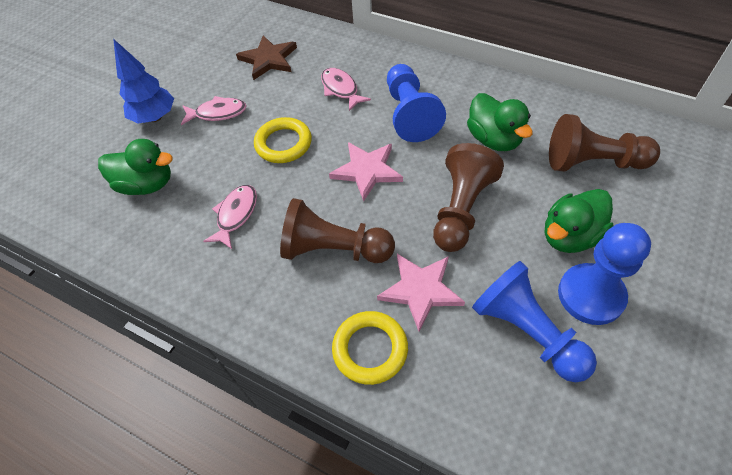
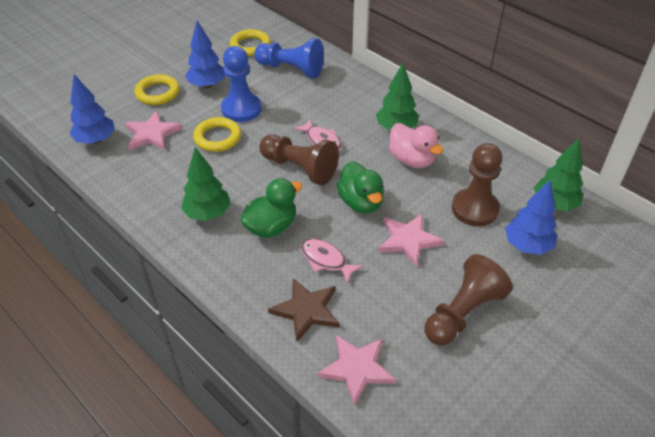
blue pawn: [387,64,446,142] [472,261,597,382] [558,223,651,325] = 3 -> [221,46,262,122] [254,38,324,78] = 2
blue tree: [113,39,174,124] = 1 -> [69,74,115,144] [185,21,225,88] [505,179,557,255] = 3
green duck: [98,139,173,195] [467,93,533,151] [545,189,613,253] = 3 -> [240,178,302,238] [337,161,384,214] = 2
green tree: none = 0 -> [181,147,231,221] [376,63,419,130] [534,138,583,211] = 3
pink duck: none = 0 -> [389,123,443,168] = 1
pink fish: [181,96,246,125] [203,185,257,249] [321,68,371,111] = 3 -> [293,119,342,151] [301,239,364,284] = 2
pink star: [329,142,403,201] [377,254,465,331] = 2 -> [125,111,182,150] [317,335,396,407] [378,213,445,268] = 3
yellow ring: [254,117,312,163] [332,311,408,385] = 2 -> [135,74,180,105] [193,117,241,152] [230,29,271,56] = 3

